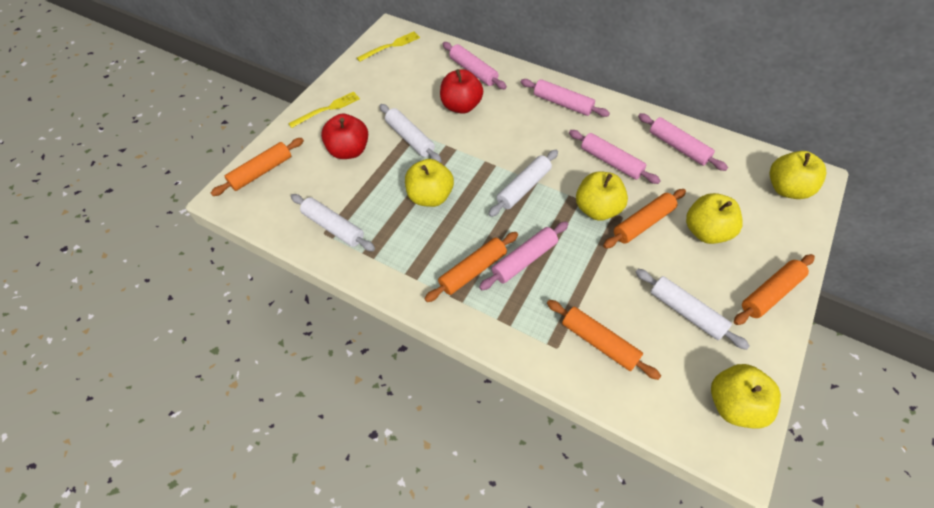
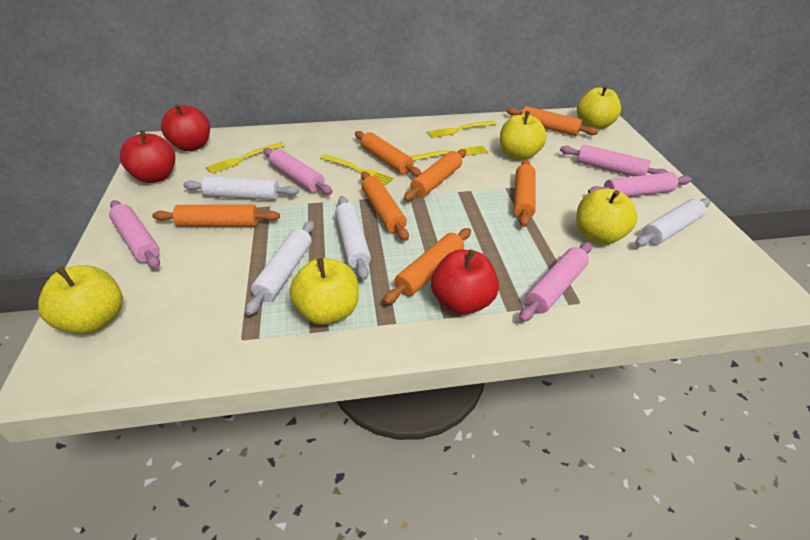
orange rolling pin: [211,138,304,196] [425,232,518,302] [547,300,661,380] [603,189,686,249] [734,254,815,325] = 5 -> [152,205,280,227] [355,131,421,177] [361,171,409,241] [383,228,471,304] [404,149,467,201] [506,106,598,136] [514,160,536,227] = 7
red apple: [321,114,368,159] [440,69,483,114] = 2 -> [120,130,175,183] [161,104,210,151] [431,250,499,315] = 3
yellow fork: [288,92,360,128] [357,32,420,62] = 2 -> [206,142,285,174] [320,154,394,185] [410,145,488,161] [427,120,497,138] = 4

